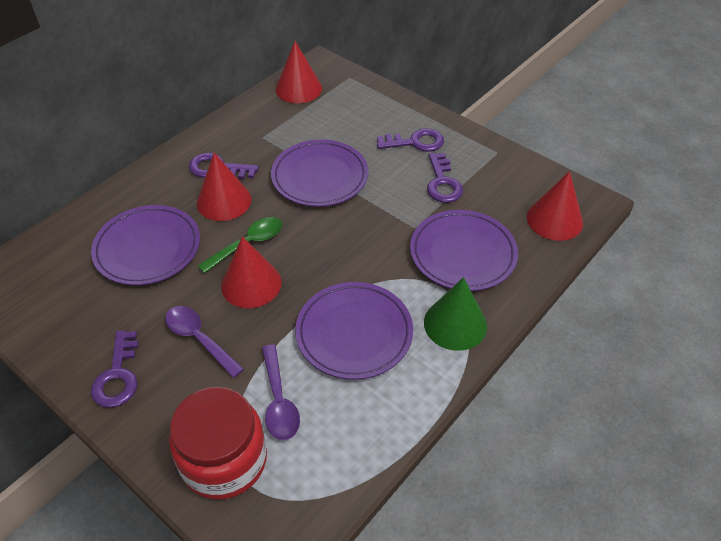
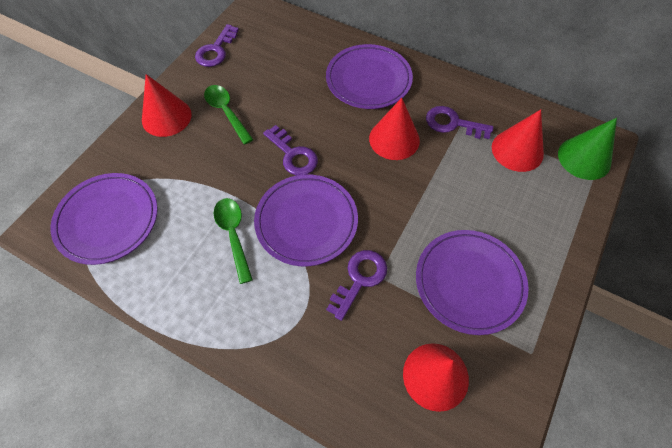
green spoon: [198,217,282,273] = 1 -> [204,85,253,145] [214,198,253,284] = 2
purple spoon: [165,306,244,378] [262,345,300,440] = 2 -> none = 0
red jar: [169,387,267,500] = 1 -> none = 0

